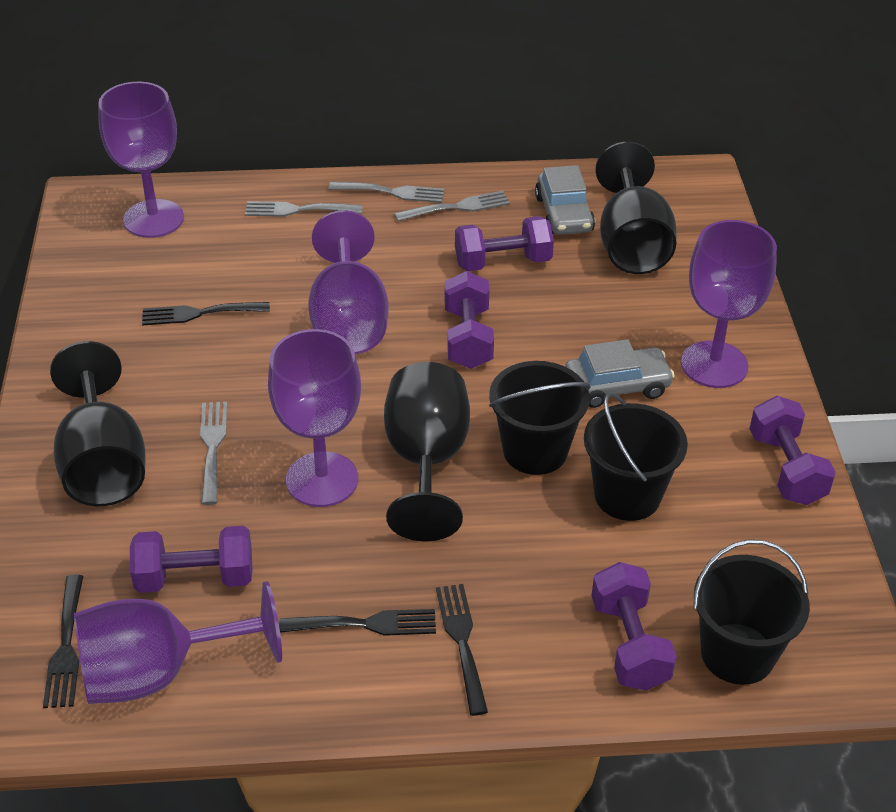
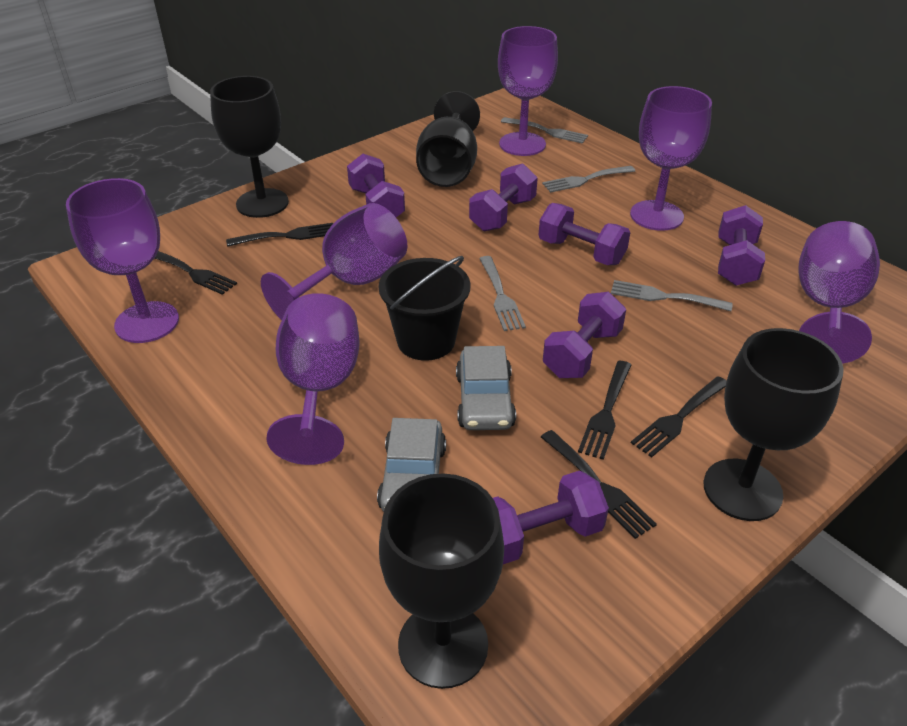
black bucket: [489,361,591,475] [584,393,688,521] [693,539,810,685] = 3 -> [379,256,471,361] = 1
black fork: [43,575,83,708] [142,302,270,325] [279,609,436,636] [436,584,488,716] = 4 -> [154,251,237,295] [226,223,333,247] [541,430,657,539] [578,361,631,460] [631,376,727,458] = 5
black goblet: [50,341,146,506] [384,362,470,541] [595,142,677,274] = 3 -> [210,76,289,218] [379,473,504,689] [416,91,480,187] [704,328,844,521] = 4
purple dumbbell: [130,526,253,593] [445,271,494,369] [455,216,554,271] [591,562,677,691] [749,396,836,505] = 5 -> [347,154,405,217] [469,163,538,232] [493,471,609,564] [539,203,630,265] [543,292,626,378] [718,205,765,286] = 6
purple goblet: [74,581,282,704] [98,82,184,238] [268,329,361,507] [308,210,389,354] [681,220,777,388] = 5 -> [66,178,179,343] [261,203,408,320] [266,293,360,465] [498,26,558,156] [630,86,712,231] [798,221,880,364] = 6

